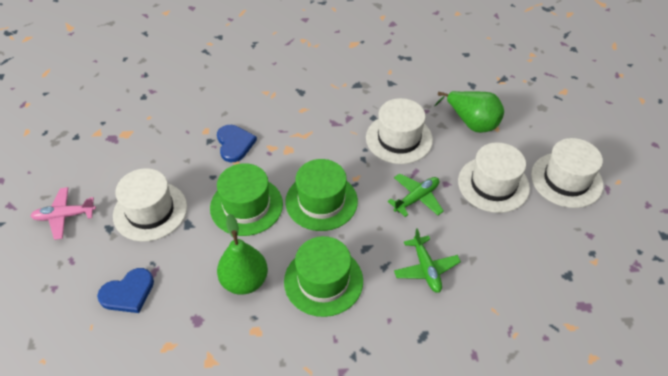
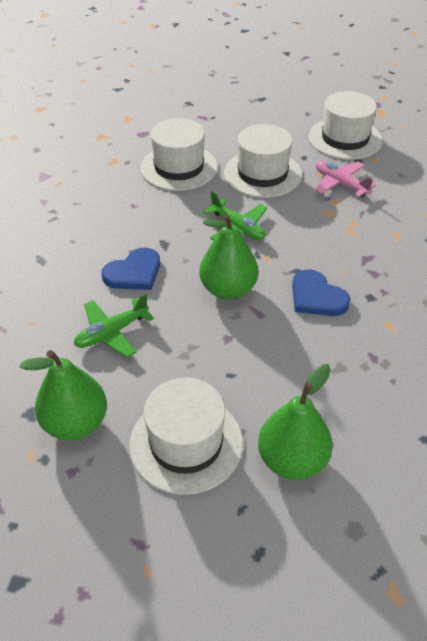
green hat: [210,163,283,236] [284,236,363,317] [285,159,358,231] = 3 -> none = 0
green pear: [217,214,268,295] [434,91,504,133] = 2 -> [20,350,107,440] [199,213,258,300] [258,364,332,480] = 3

